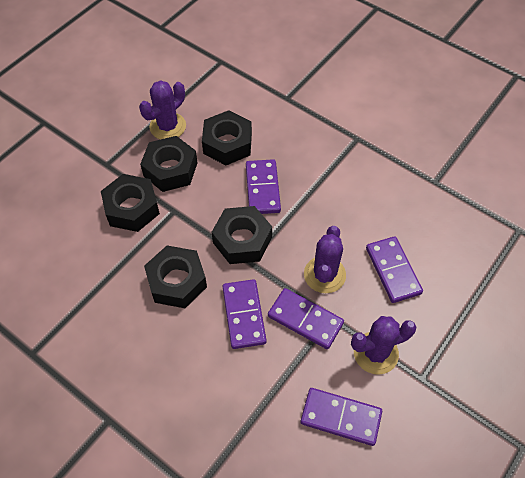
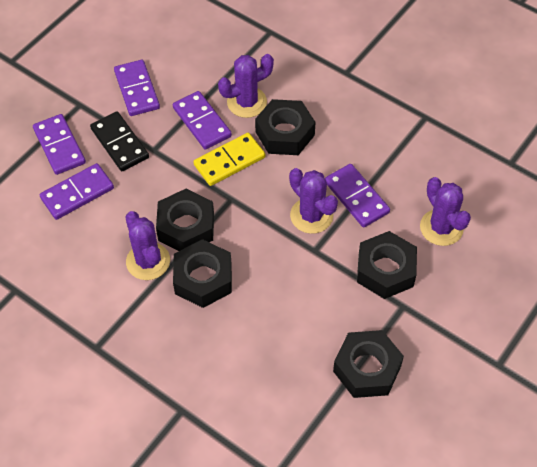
black domino: none = 0 -> [90,112,149,171] = 1
purple cactus: [139,80,186,140] [304,226,346,293] [351,316,416,375] = 3 -> [125,211,170,280] [218,54,274,118] [289,168,338,234] [420,177,471,246] = 4
yellow domino: none = 0 -> [193,133,265,186] = 1

